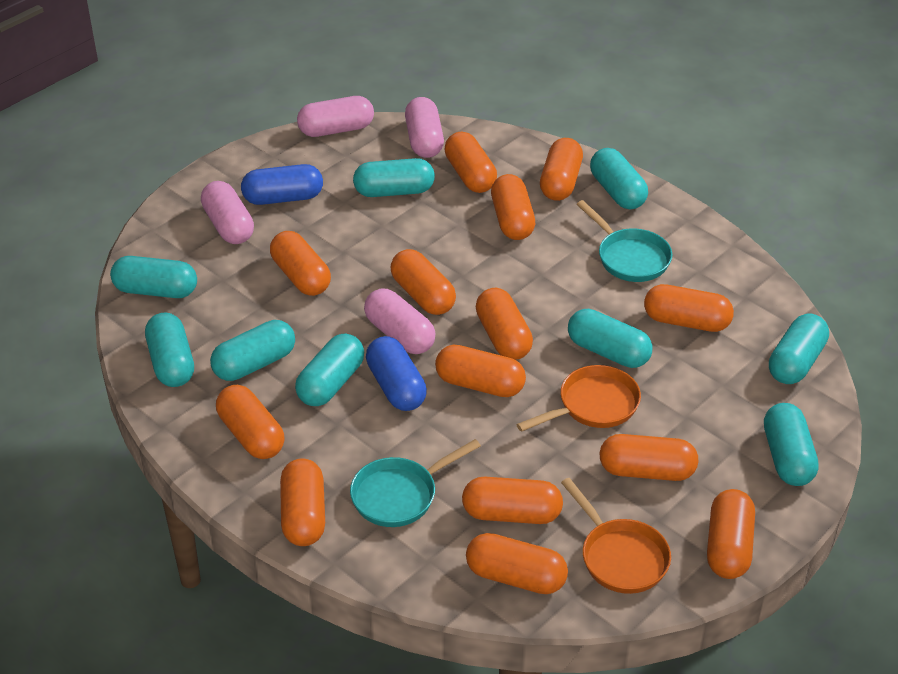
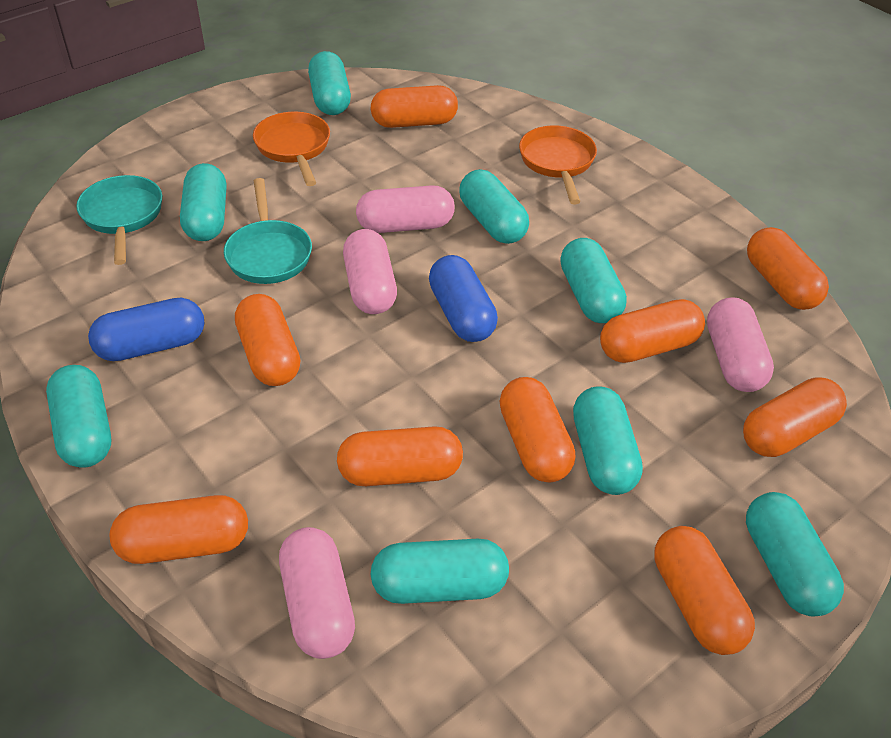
orange capsule: [216,385,285,459] [270,231,331,296] [280,458,325,546] [390,249,456,315] [435,345,526,397] [444,132,497,193] [462,477,563,524] [466,533,568,594] [476,288,533,360] [491,174,535,240] [540,138,583,201] [599,434,699,481] [644,284,734,332] [707,489,755,579] = 14 -> [110,495,248,564] [235,294,300,386] [337,426,463,486] [371,85,458,128] [499,377,576,483] [600,299,705,363] [654,526,755,655] [743,377,847,457] [747,227,829,310] = 9
turquoise capsule: [110,256,197,298] [145,312,194,387] [210,320,295,381] [295,334,364,406] [353,158,435,197] [568,309,652,368] [590,148,648,210] [764,403,819,486] [769,314,829,384] = 9 -> [46,365,111,468] [180,163,226,241] [308,51,351,115] [371,539,509,604] [459,169,529,244] [560,238,627,323] [573,386,643,495] [746,492,844,617] = 8

